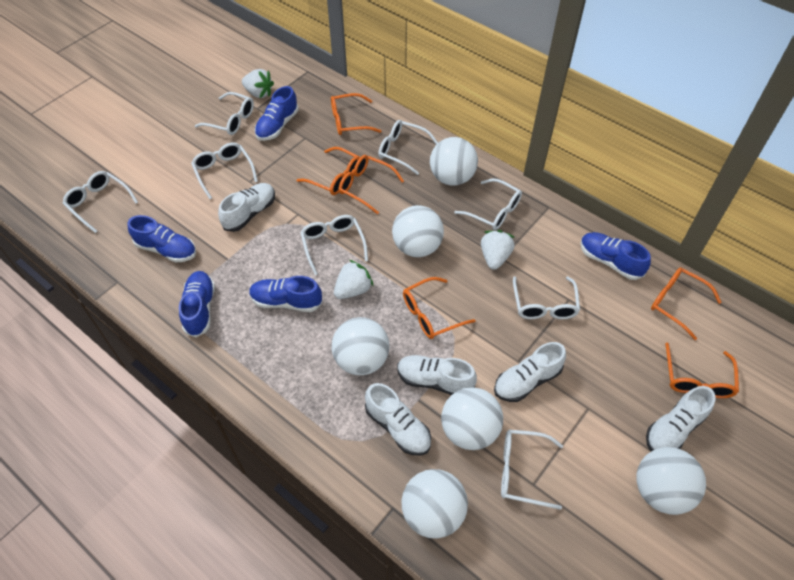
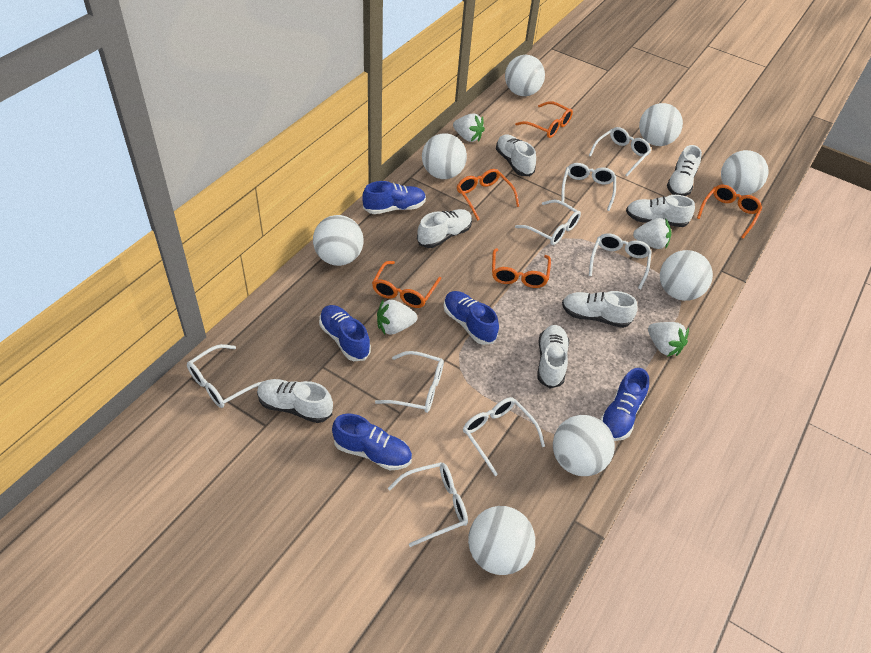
orange glasses: [297,147,360,195] [331,93,381,135] [339,155,404,214] [403,277,476,339] [651,267,722,340] [665,343,739,398] = 6 -> [372,261,441,308] [457,169,520,221] [492,248,551,288] [515,101,573,138] [697,185,762,239] = 5
white ball: [332,317,389,375] [392,205,444,257] [401,469,468,539] [430,137,478,186] [441,387,503,450] [636,447,706,515] = 6 -> [313,215,364,266] [422,133,467,179] [468,506,535,575] [505,55,545,96] [553,415,615,476] [639,103,683,146] [660,250,713,301] [721,150,769,195] = 8
white shoe: [218,183,275,232] [365,383,431,456] [397,355,477,395] [494,342,566,402] [646,386,715,451] = 5 -> [257,379,333,423] [417,209,472,248] [496,134,536,176] [538,325,569,389] [562,291,638,328] [626,195,695,227] [667,145,702,196] = 7
white strawberry: [242,69,274,98] [334,260,374,299] [481,230,515,270] = 3 -> [377,300,417,335] [453,114,485,142] [633,218,671,249] [648,322,689,357] = 4

